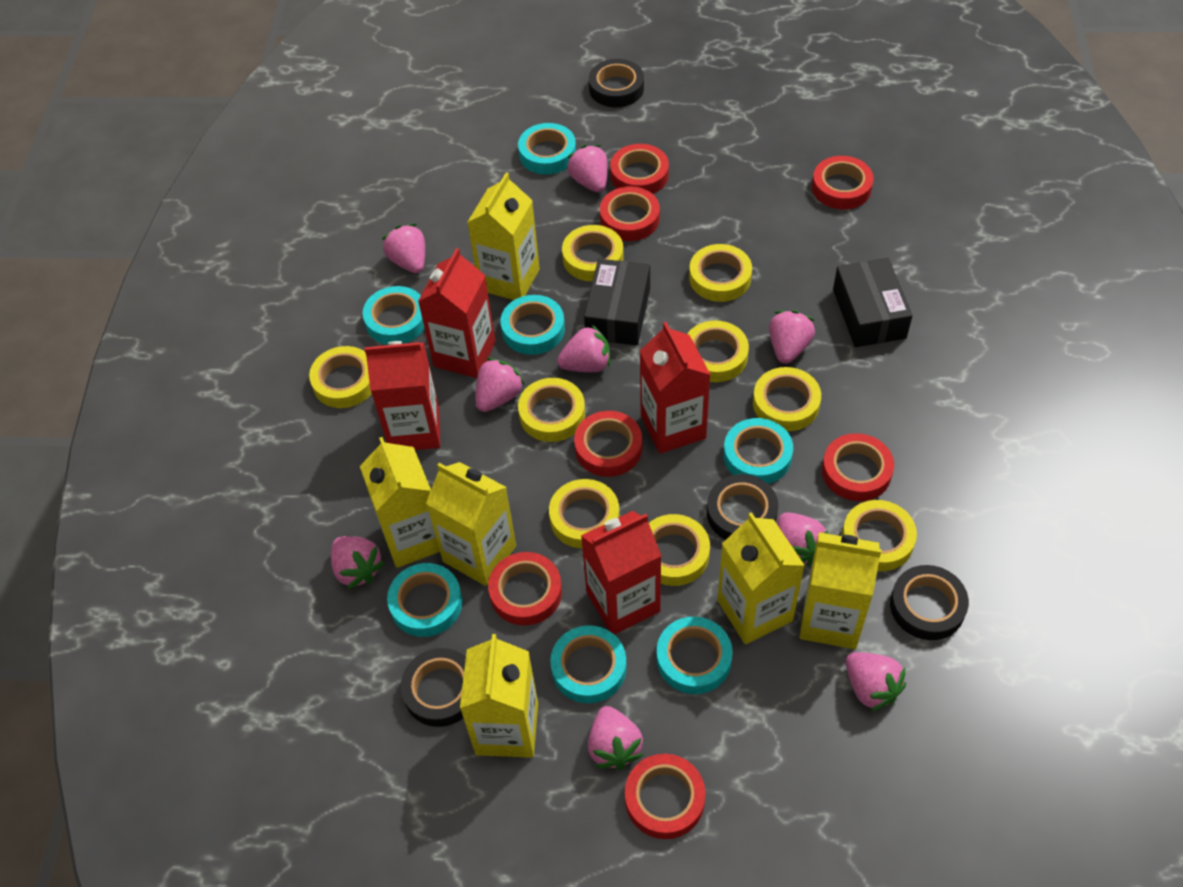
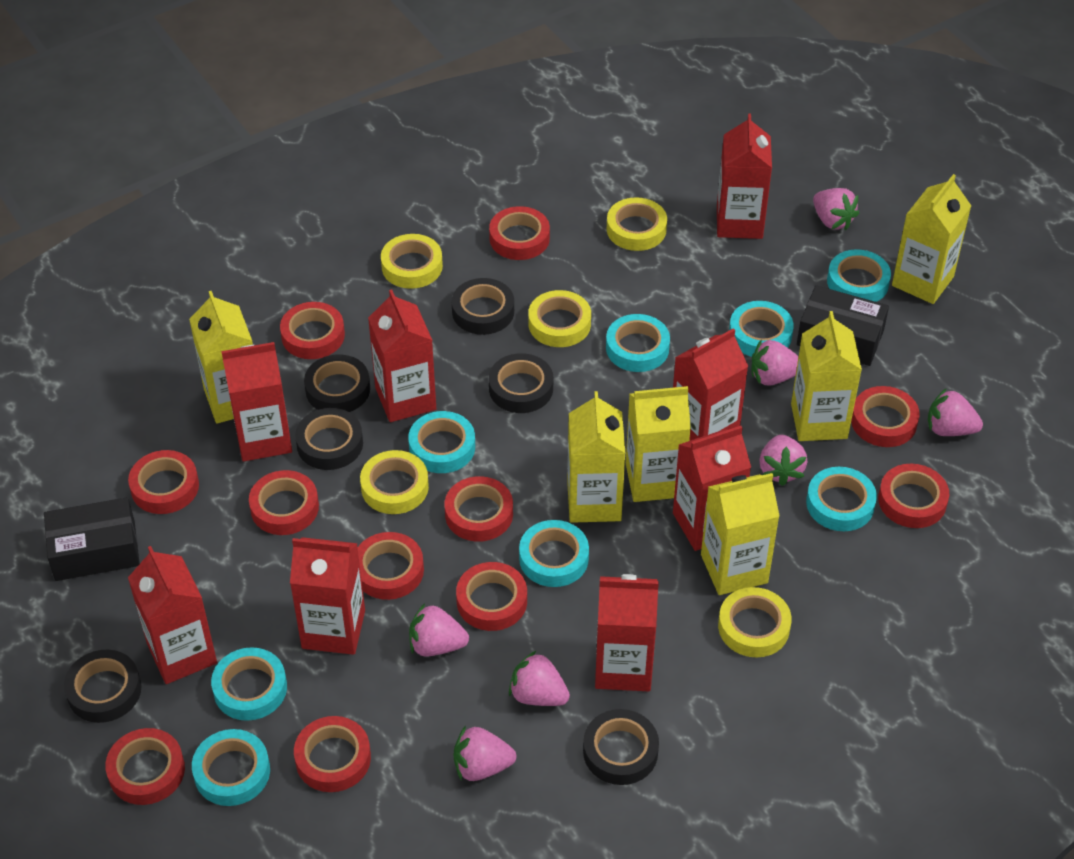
black tape: [401,648,466,727] [589,59,644,107] [707,474,778,540] [890,565,969,640] = 4 -> [64,650,141,723] [295,408,363,470] [304,354,370,412] [452,278,514,335] [489,353,553,413] [583,709,659,785] = 6
pink strawberry: [331,536,385,589] [382,224,425,273] [476,358,525,412] [557,324,611,372] [566,145,608,192] [588,706,643,770] [769,310,815,364] [777,513,828,566] [846,652,906,712] = 9 -> [409,603,469,656] [454,726,516,781] [509,651,570,706] [751,339,799,386] [759,435,807,486] [813,188,859,230] [928,388,983,436] = 7
red carton: [365,341,440,450] [418,248,496,378] [581,511,662,635] [640,322,711,454] = 4 -> [128,546,217,684] [221,342,292,462] [290,537,365,655] [368,289,436,422] [595,574,659,691] [673,328,748,441] [673,426,751,551] [717,113,772,239] = 8
red tape: [488,552,562,626] [574,411,642,477] [600,186,660,241] [610,144,669,194] [625,754,706,839] [812,156,874,209] [822,433,894,501] = 7 -> [105,728,185,805] [128,450,199,514] [249,470,319,535] [280,302,345,359] [294,716,371,792] [358,532,424,600] [445,476,513,542] [456,562,527,631] [489,206,550,260] [851,386,919,447] [878,464,949,528] = 11
turquoise tape: [363,286,425,345] [387,563,463,637] [501,295,565,355] [518,123,576,175] [550,625,627,703] [657,617,733,694] [723,418,793,484] = 7 -> [192,729,270,806] [211,647,287,721] [408,411,475,473] [519,520,589,587] [606,314,670,372] [729,301,794,357] [806,467,877,531] [827,249,891,302] = 8
yellow tape: [309,346,372,408] [518,378,585,442] [549,479,620,549] [562,225,624,281] [649,514,710,586] [687,320,749,382] [689,244,752,302] [753,367,821,431] [842,500,917,571] = 9 -> [360,450,429,514] [381,234,443,289] [528,290,591,347] [607,197,667,251] [718,587,792,657] = 5

